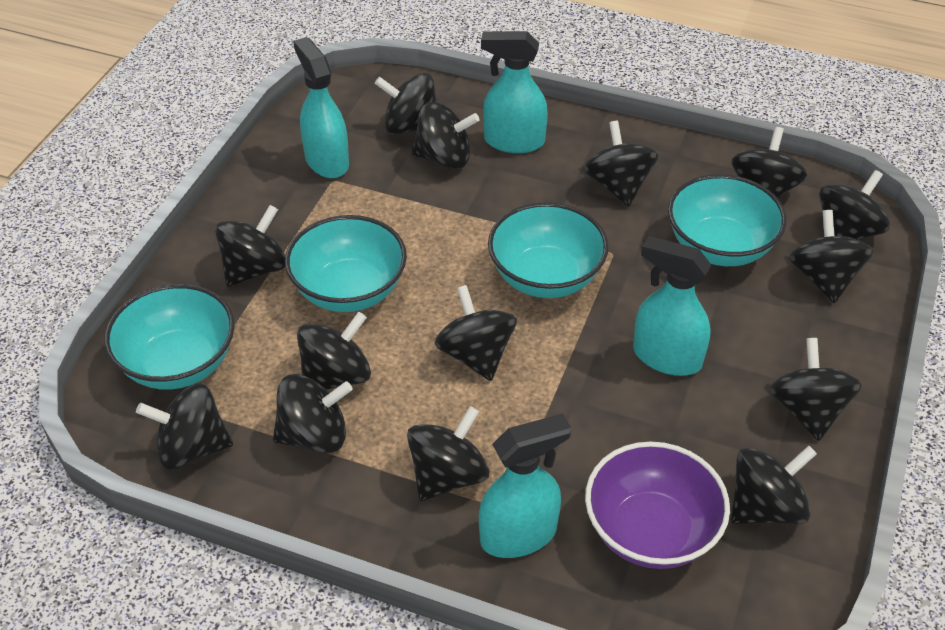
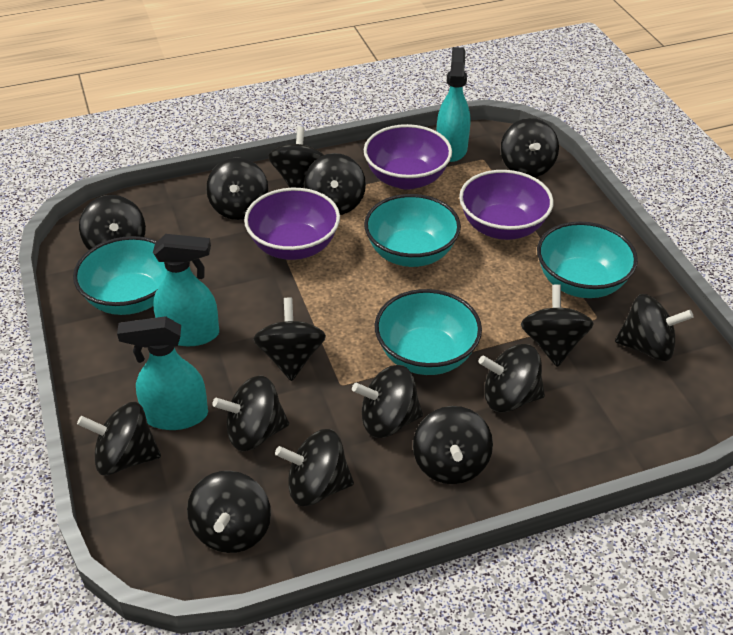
black spinning top: [136,383,233,470] [215,205,285,287] [273,374,352,453] [297,312,371,390] [375,73,437,134] [407,406,489,501] [411,102,479,169] [435,285,517,381] [584,121,658,207] [731,127,807,198] [731,446,817,524] [769,338,862,441] [789,210,873,303] [819,170,890,240] = 14 -> [77,402,161,476] [79,195,146,250] [187,471,271,553] [206,157,269,220] [212,376,289,451] [253,297,326,381] [268,126,324,188] [275,429,354,506] [304,153,366,215] [352,365,423,438] [413,406,493,484] [479,344,545,412] [501,118,559,177] [521,284,594,367] [615,294,694,361] = 15
purple bowl: [585,442,730,569] = 1 -> [244,188,340,260] [364,124,452,190] [459,170,554,240] = 3
turquoise spray bottle: [293,37,349,178] [479,413,571,558] [481,31,548,153] [633,236,711,376] = 4 -> [117,316,208,430] [153,234,219,346] [436,47,470,162] = 3

